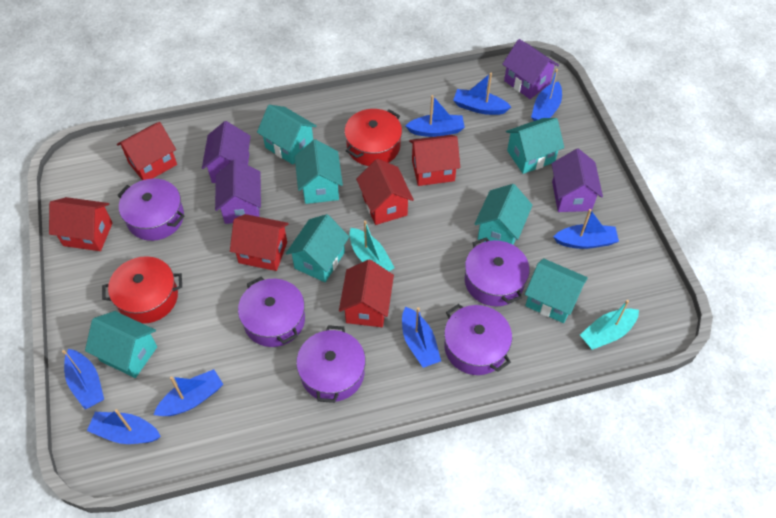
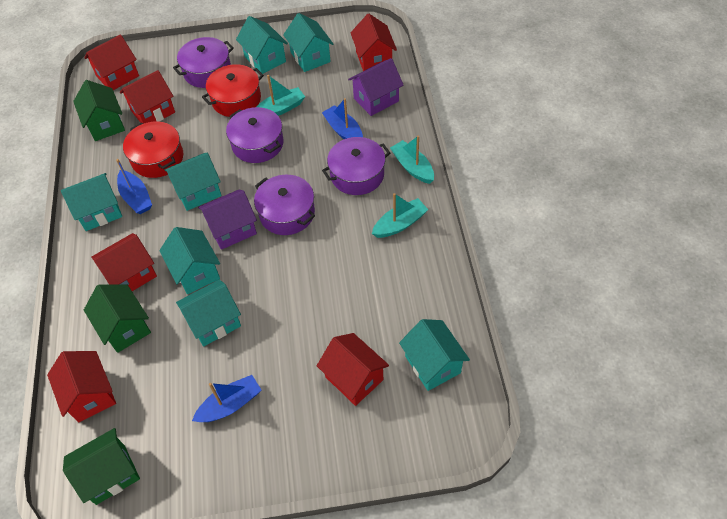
blue boat: [62,349,104,409] [87,409,161,444] [153,369,224,416] [402,307,441,368] [405,95,465,137] [453,73,511,115] [531,69,562,121] [553,209,619,249] = 8 -> [116,159,152,214] [192,375,261,422] [322,98,363,139] = 3
green house: none = 0 -> [63,428,140,505] [73,80,125,141] [84,284,151,353] = 3
purple house: [202,121,251,183] [215,159,261,224] [502,39,559,99] [552,149,603,212] = 4 -> [198,190,257,250] [348,58,404,116] = 2
purple pot: [117,179,184,241] [238,277,305,347] [296,325,366,403] [444,304,512,375] [465,238,530,306] = 5 -> [173,37,234,88] [226,107,284,163] [254,175,315,235] [322,137,390,195] = 4
turquoise boat: [349,221,395,271] [580,300,639,350] = 2 -> [256,75,305,116] [372,193,428,238] [390,135,434,184] = 3

